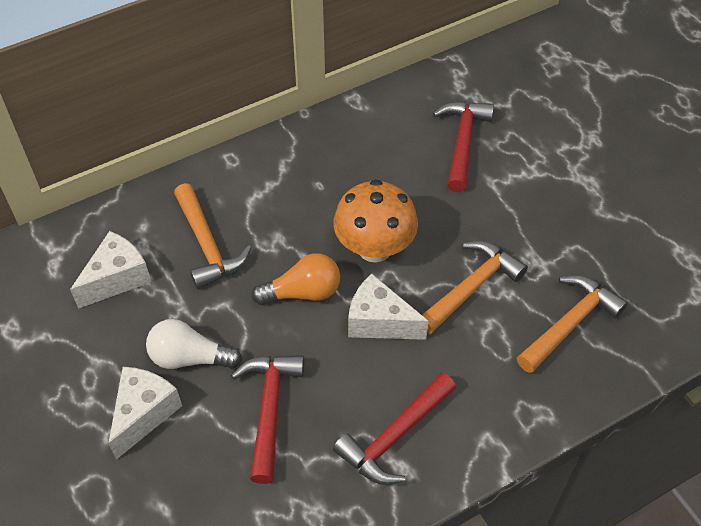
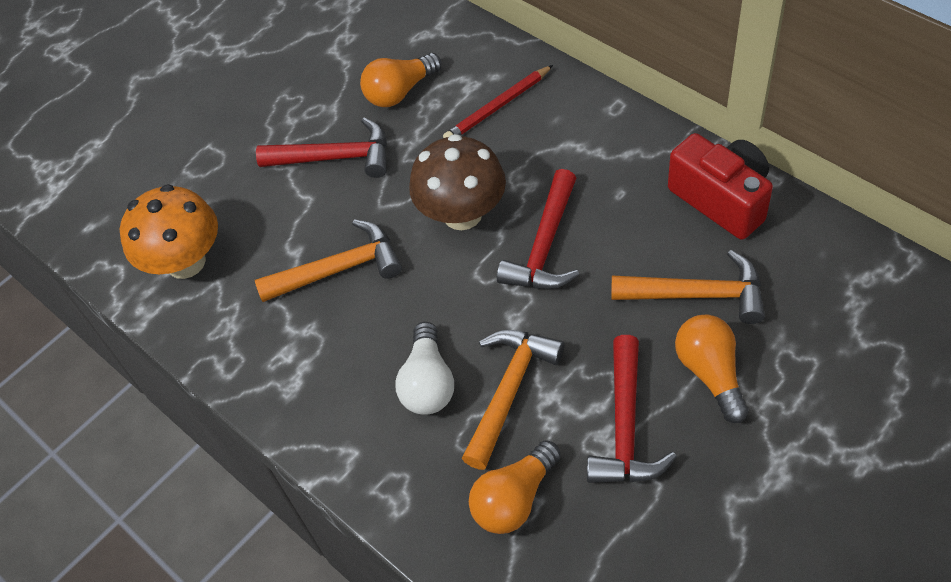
brown mushroom: none = 0 -> [409,134,506,230] = 1
orange light bulb: [252,253,340,305] = 1 -> [360,53,442,107] [469,440,561,534] [675,314,749,423] = 3
red camera: none = 0 -> [668,133,773,240] = 1
red pencil: none = 0 -> [443,65,553,138] = 1
white cheese: [70,231,151,309] [108,367,182,460] [348,274,429,340] = 3 -> none = 0

